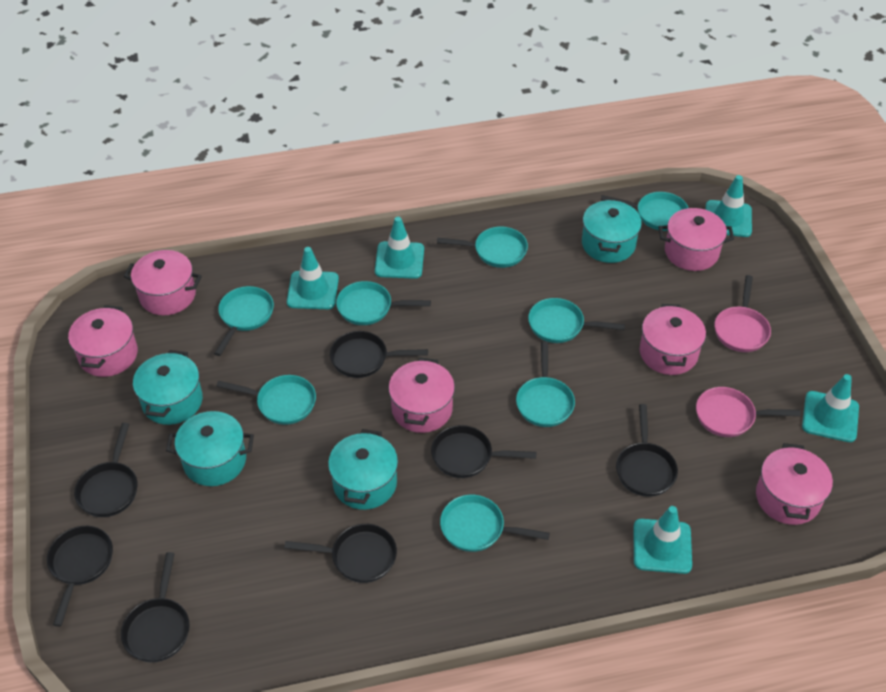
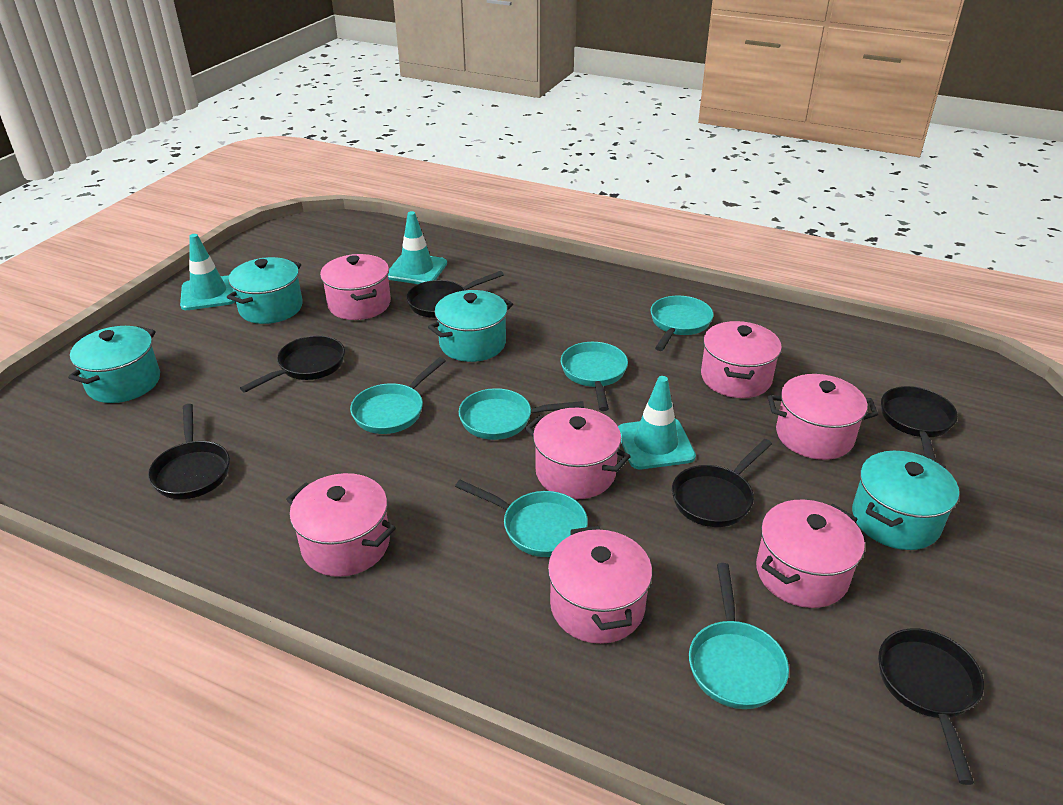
black pan: [47,526,113,627] [74,423,138,517] [121,552,190,662] [284,524,397,583] [330,331,428,378] [431,425,537,478] [616,404,678,497] = 7 -> [148,404,230,499] [240,336,345,393] [407,271,504,318] [672,439,772,527] [878,628,984,785] [881,386,958,461] = 6
pink pan: [696,387,801,437] [714,275,771,352] = 2 -> none = 0
pink pot: [68,305,138,377] [124,250,202,315] [388,357,455,433] [640,304,706,375] [659,208,734,271] [756,443,833,525] = 6 -> [286,473,396,577] [320,254,391,320] [525,408,631,499] [548,526,652,644] [701,321,782,398] [756,500,865,608] [768,374,878,460] = 7
turquoise pan: [214,286,274,356] [216,375,316,425] [336,281,431,325] [437,227,528,268] [440,495,550,552] [516,341,575,427] [528,298,625,343] [601,192,688,231] = 8 -> [350,357,446,434] [455,480,588,557] [459,388,584,440] [561,342,628,411] [651,296,713,351] [689,563,789,709] = 6
turquoise traffic cone: [287,247,339,309] [375,217,424,279] [634,506,692,574] [705,175,752,237] [802,374,859,442] = 5 -> [180,234,236,310] [388,211,447,284] [618,376,696,469] = 3

